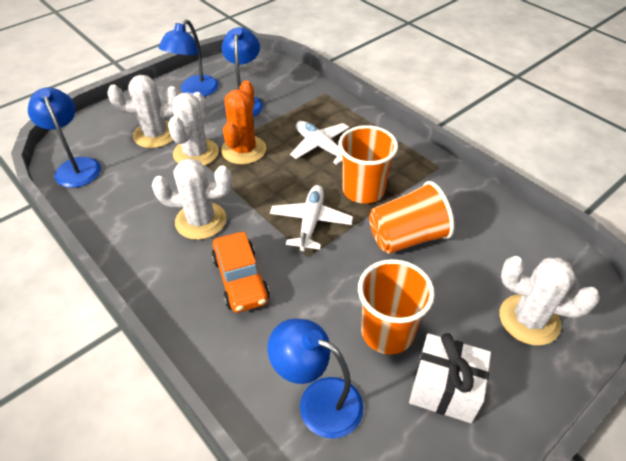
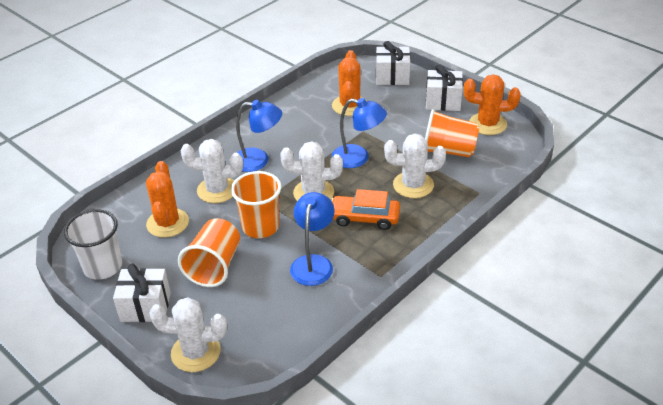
blue lamp: [28,87,101,188] [159,20,219,97] [222,27,263,117] [268,318,363,439] = 4 -> [236,100,282,172] [290,192,335,286] [332,98,387,168] = 3
orange cactus: [221,80,266,165] = 1 -> [146,161,189,238] [332,50,367,116] [464,74,521,135] = 3
white cup: none = 0 -> [64,209,122,280] = 1
white gift: [409,333,491,423] = 1 -> [113,264,171,322] [376,41,410,85] [426,64,463,111] = 3
white plane: [270,185,353,251] [290,121,349,165] = 2 -> none = 0

